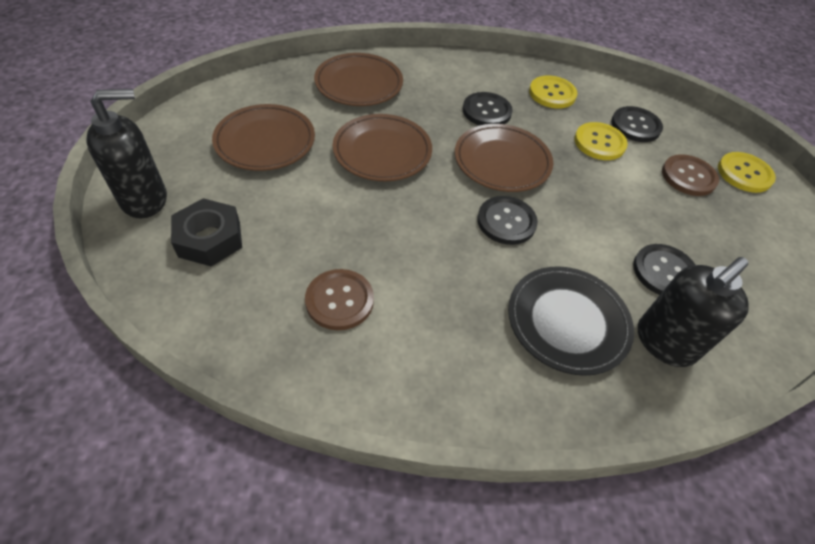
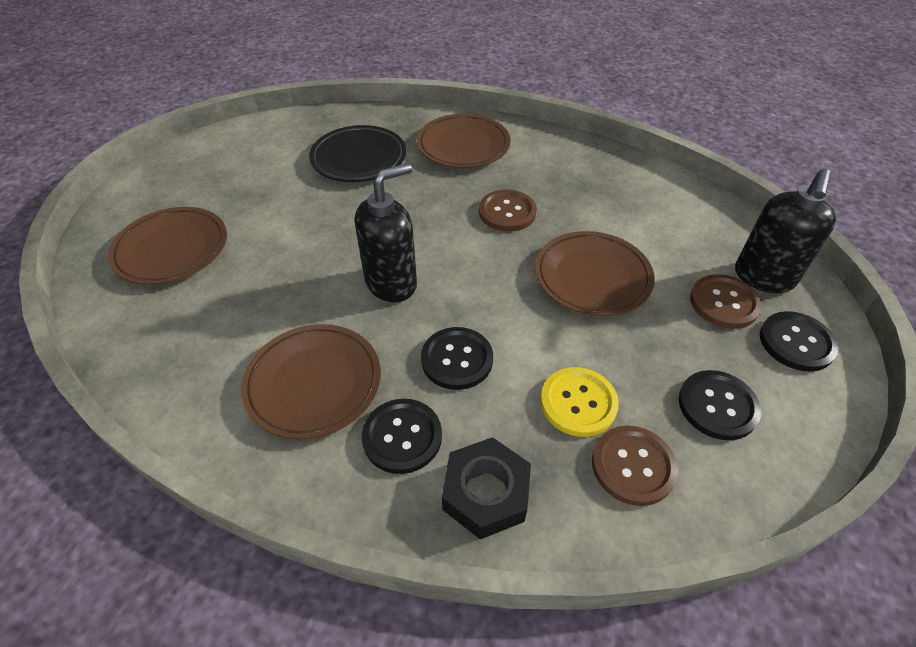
brown button: [305,269,374,330] [662,154,719,196] = 2 -> [479,189,537,232] [592,426,678,506] [690,274,762,329] = 3
yellow button: [529,76,578,109] [574,122,628,160] [718,152,776,193] = 3 -> [540,367,619,437] = 1

